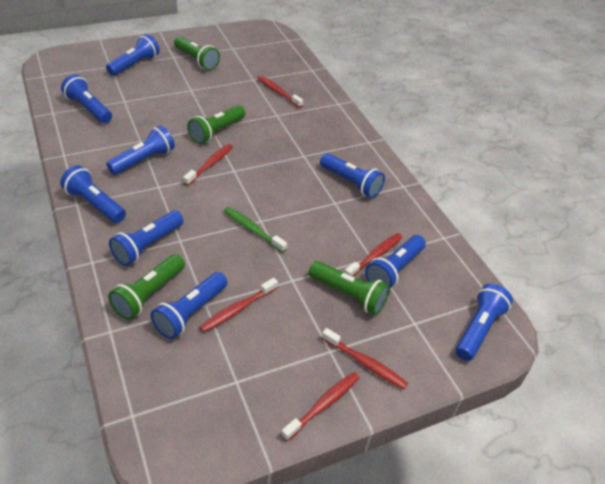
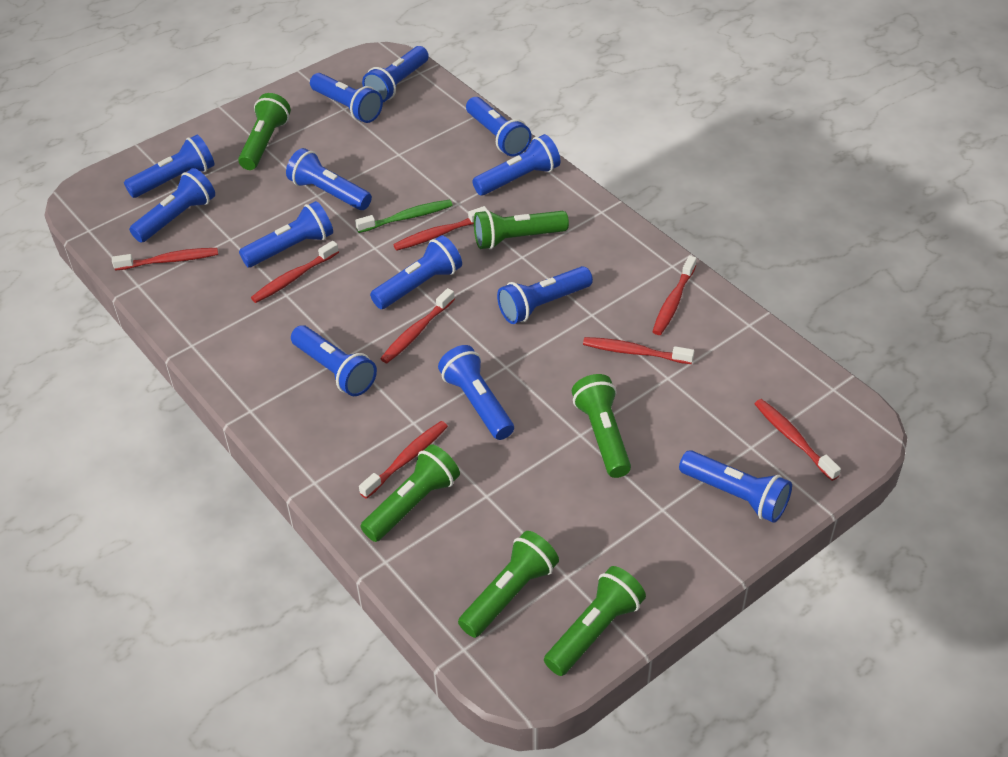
blue flashlight: [60,165,126,223] [61,75,112,123] [106,34,160,76] [106,125,175,175] [109,211,184,266] [151,272,227,339] [320,153,385,198] [365,235,426,288] [456,283,513,361] = 9 -> [124,135,214,198] [129,168,215,243] [239,201,333,267] [286,148,372,210] [291,325,377,396] [310,73,383,123] [362,46,429,102] [370,235,462,309] [438,345,514,440] [466,97,531,156] [472,134,560,196] [497,266,593,324] [679,450,792,523] = 13
green flashlight: [108,254,185,320] [174,36,220,70] [187,105,245,144] [309,261,390,315] = 4 -> [238,93,291,170] [360,444,460,542] [458,531,559,638] [474,209,569,250] [544,566,646,676] [572,374,631,478] = 6
red toothbrush: [183,144,233,186] [200,278,278,332] [257,76,303,108] [281,372,359,441] [322,328,408,389] [345,233,402,276] = 6 -> [112,248,218,271] [251,241,339,303] [359,421,448,499] [380,288,455,363] [393,206,487,251] [583,337,694,364] [652,256,697,335] [755,399,841,481] = 8

